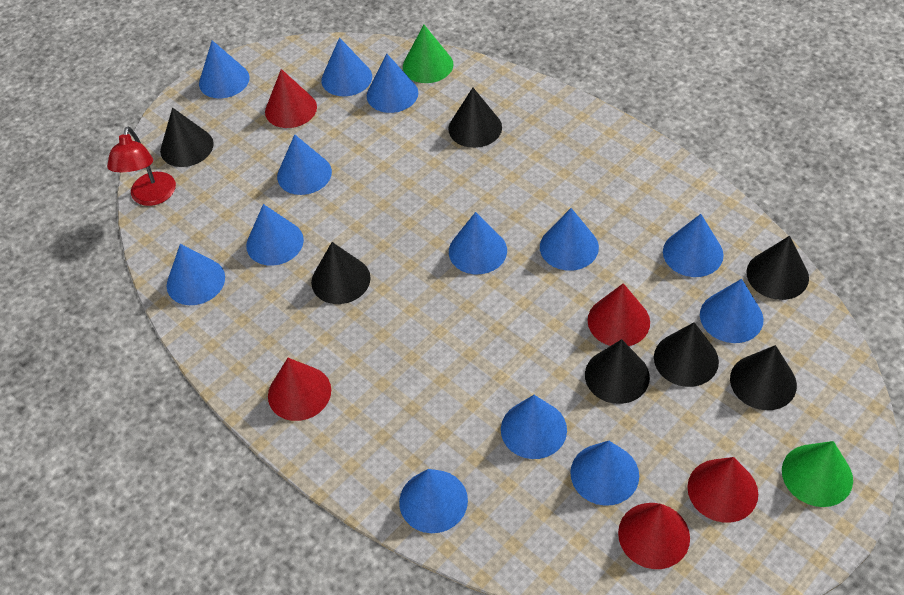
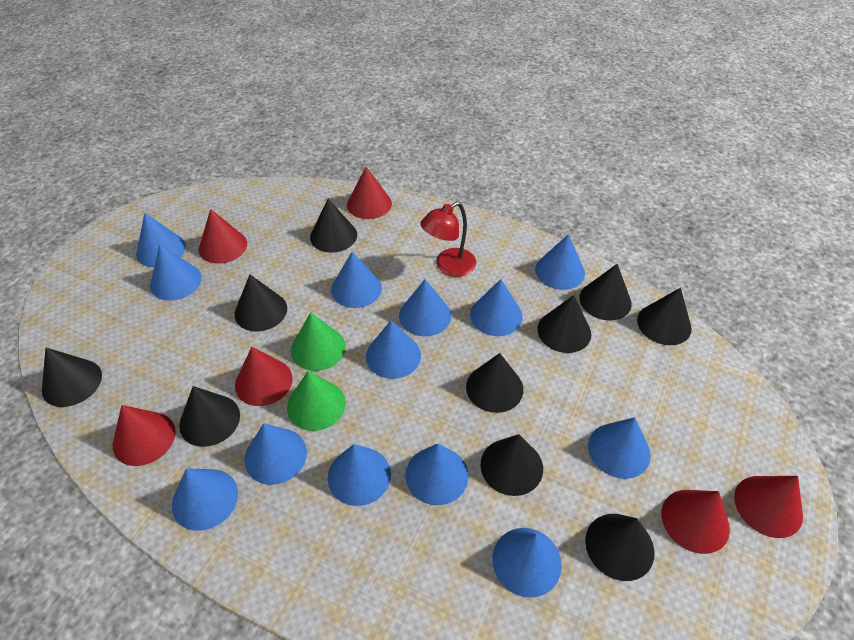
black cone: [160,108,214,167] [311,242,371,304] [448,88,502,148] [585,339,650,404] [654,322,719,387] [730,345,797,410] [747,236,809,300] = 7 -> [42,348,102,407] [179,386,240,447] [235,275,287,332] [310,199,357,253] [466,353,523,413] [480,434,543,496] [537,295,591,353] [579,264,632,321] [585,514,654,581] [637,288,692,345] = 10
red cone: [265,69,317,128] [268,358,331,421] [587,283,650,346] [618,503,690,569] [687,457,758,523] = 5 -> [112,405,176,466] [199,209,247,264] [235,347,293,406] [347,167,392,219] [661,490,730,554] [734,476,803,538] = 6

